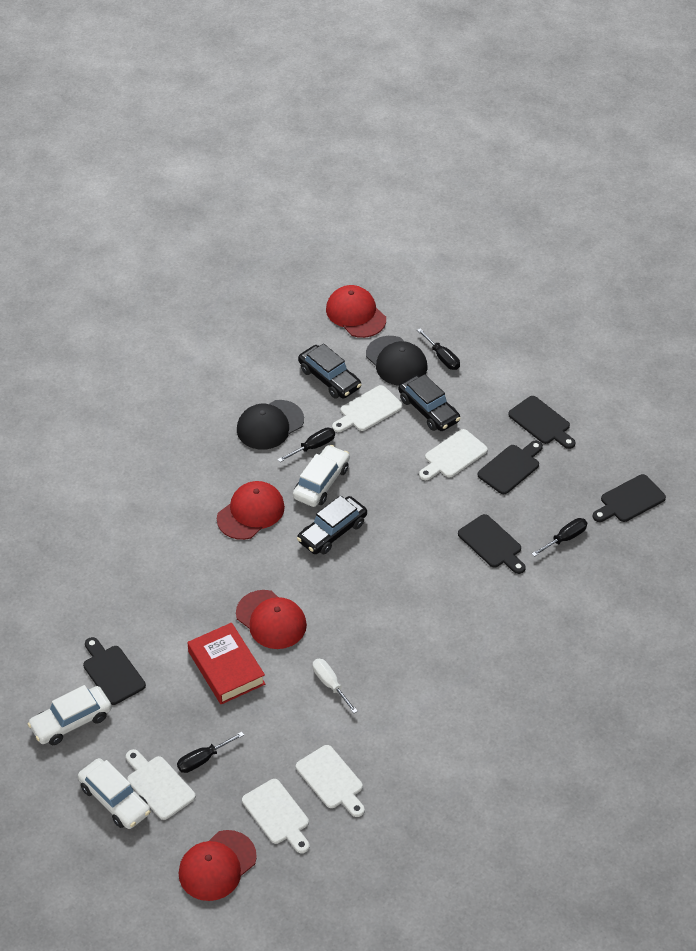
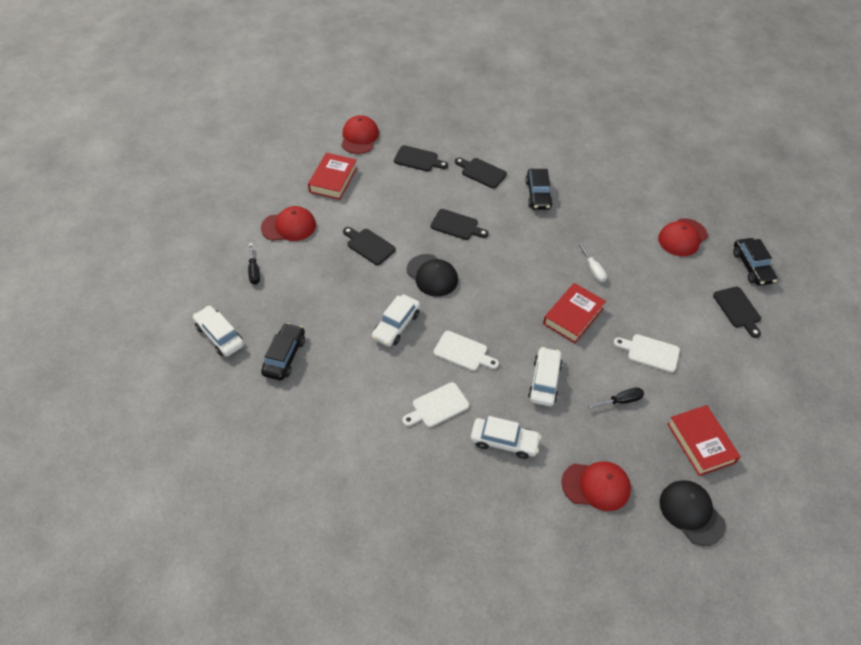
black screwdriver: [177,732,244,773] [278,428,335,462] [417,329,460,370] [532,518,587,557] = 4 -> [248,243,260,285] [588,387,644,409] = 2
red book: [187,623,265,704] = 1 -> [308,153,357,200] [543,283,606,343] [667,405,741,476] = 3
white car: [28,685,112,745] [78,758,151,829] [293,445,350,507] = 3 -> [193,306,244,357] [372,295,420,347] [471,416,541,459] [528,347,563,406] = 4
white cutting board: [126,749,195,820] [242,779,309,853] [296,745,365,817] [332,385,403,432] [419,429,488,480] = 5 -> [402,382,469,427] [434,331,499,371] [613,334,680,373] = 3

